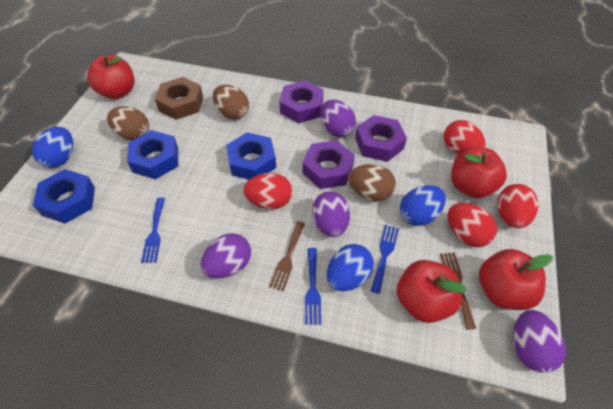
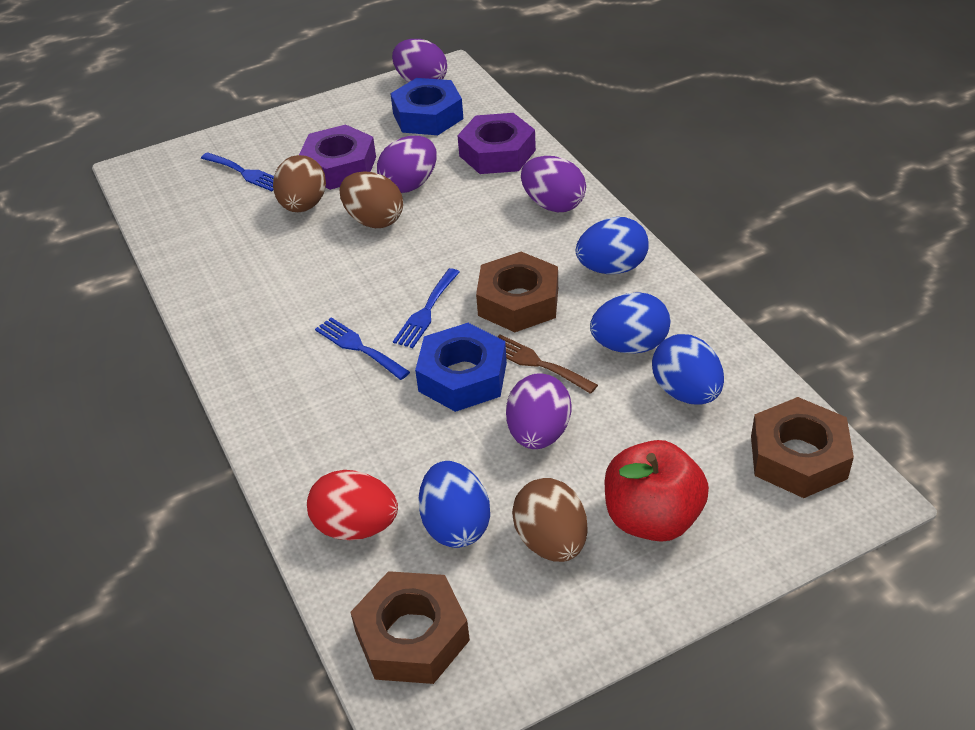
blue egg: [32,127,73,168] [327,244,374,291] [400,185,446,226] = 3 -> [418,461,490,548] [576,217,649,274] [590,292,671,354] [652,334,724,405] = 4
blue nut: [33,169,95,224] [127,130,178,179] [226,132,276,180] = 3 -> [390,78,463,135] [415,323,507,412] = 2
brown fork: [269,221,305,291] [440,253,476,330] = 2 -> [498,334,598,394] = 1
brown nut: [155,77,203,120] = 1 -> [350,571,470,684] [476,252,558,332] [751,397,854,498] = 3
purple nut: [279,81,324,123] [302,140,355,189] [355,115,407,162] = 3 -> [299,124,376,190] [457,113,536,174] = 2
red apple: [87,55,134,99] [397,260,466,323] [451,148,507,198] [479,249,553,310] = 4 -> [605,440,709,542] = 1
red egg: [243,173,292,209] [444,120,485,155] [448,203,497,247] [497,184,539,228] = 4 -> [307,470,398,540] = 1

